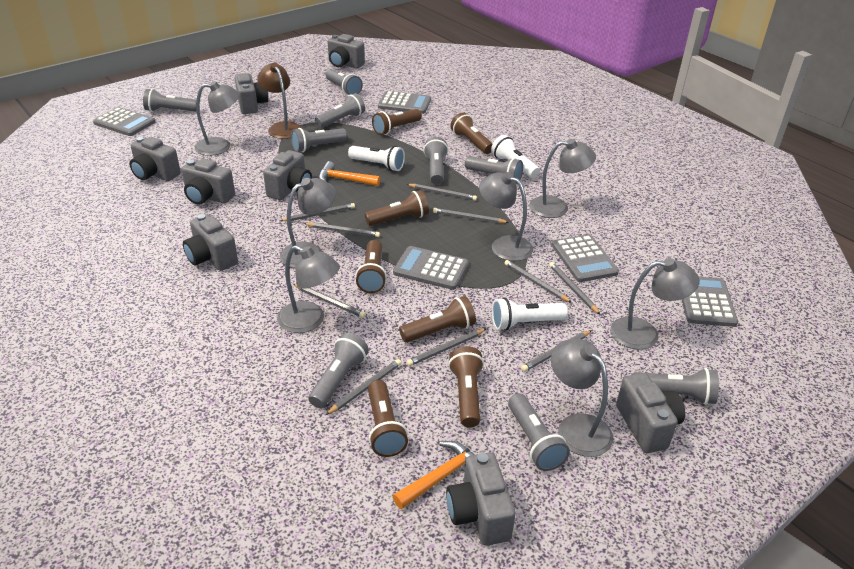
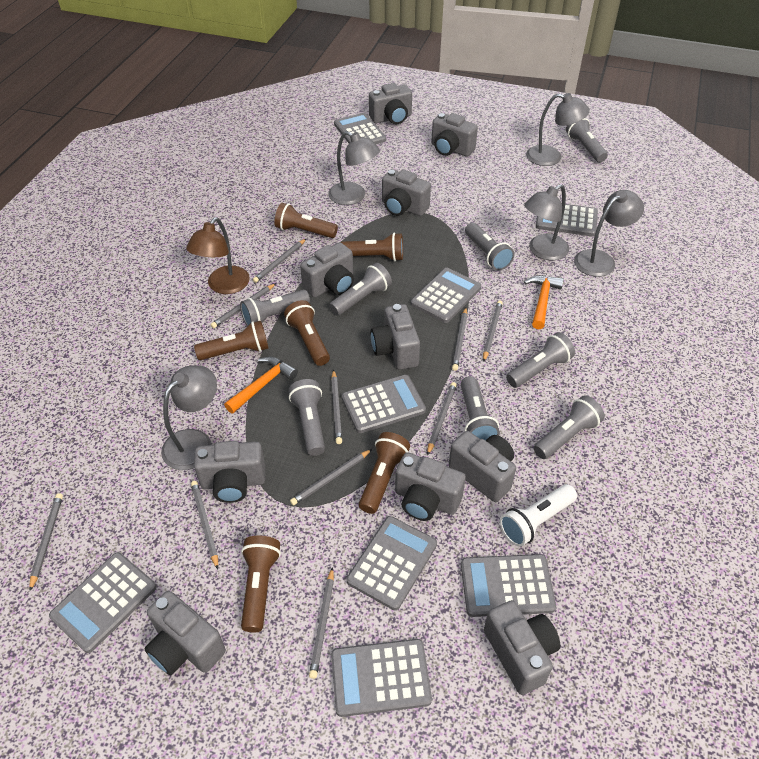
brown flashlight: [355,240,387,293] [365,190,429,226] [368,380,408,457] [372,109,422,135] [399,296,476,343] [448,346,484,428] [450,113,493,154] = 7 -> [194,321,269,360] [241,536,281,633] [274,203,338,238] [284,300,330,366] [341,233,403,261] [359,432,410,514] = 6
grey calculator: [93,107,155,136] [378,91,431,114] [393,246,469,290] [552,234,619,282] [682,277,738,327] = 5 -> [49,552,157,653] [331,639,432,717] [334,113,386,144] [342,375,426,433] [346,516,437,610] [411,268,481,323] [461,554,556,617] [536,204,598,237] = 8
grey camera: [130,137,181,181] [181,158,235,205] [183,214,238,271] [235,73,269,114] [263,150,312,200] [328,34,365,69] [446,452,516,546] [616,373,685,453] = 8 -> [145,591,226,675] [194,441,265,503] [300,242,354,297] [369,83,412,124] [371,304,420,370] [382,169,431,216] [395,452,466,521] [431,113,478,157] [449,431,516,502] [484,600,560,695] = 10
grey flashlight: [143,89,197,112] [291,128,347,152] [309,333,369,408] [315,93,365,128] [326,69,363,95] [423,137,448,185] [465,156,523,184] [508,393,570,471] [632,368,719,405] = 9 -> [240,290,310,326] [289,379,325,456] [329,263,392,316] [461,376,500,441] [465,223,514,271] [506,332,575,388] [534,395,605,459] [566,118,608,163] = 8
grey lamp: [195,81,240,156] [277,245,340,333] [280,178,336,268] [479,172,533,261] [530,139,596,218] [551,339,613,457] [610,258,700,350] = 7 -> [161,365,217,470] [328,131,380,205] [524,184,569,260] [526,93,590,166] [574,190,644,277] = 5
white flashlight: [348,146,405,171] [491,135,540,178] [492,297,568,331] = 3 -> [500,484,577,547] = 1

